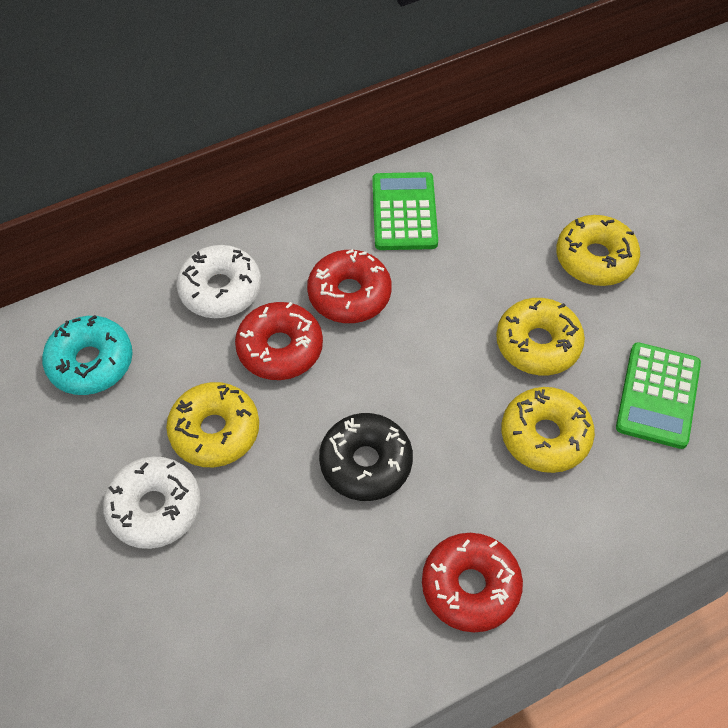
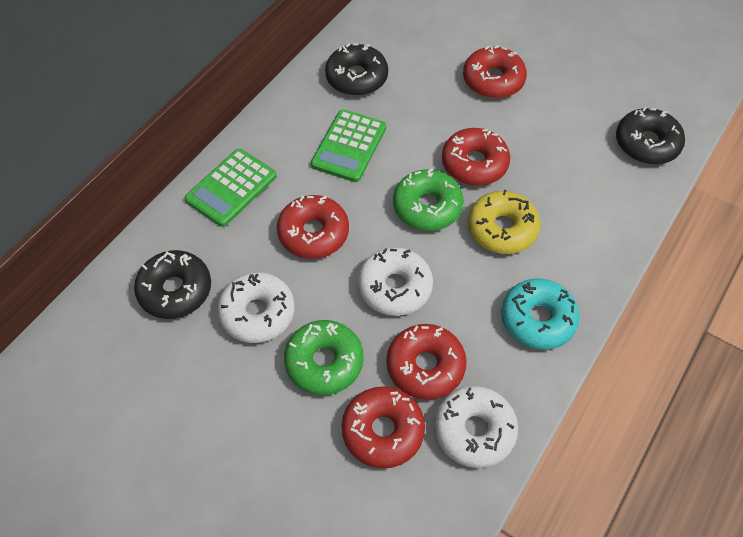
black donut: [319,413,413,501] = 1 -> [134,250,211,319] [325,43,388,96] [616,107,685,165] = 3
green donut: none = 0 -> [284,320,363,395] [393,168,464,231] = 2
red donut: [235,302,323,380] [307,249,392,323] [422,533,523,632] = 3 -> [277,195,349,259] [342,386,425,469] [387,324,467,400] [442,128,510,186] [463,45,527,98] = 5
white donut: [103,456,201,549] [176,245,261,318] = 2 -> [217,272,295,343] [358,247,433,316] [434,386,518,468] = 3
yellow donut: [166,382,259,467] [496,298,585,375] [501,387,595,473] [556,215,640,286] = 4 -> [468,189,540,254] = 1

